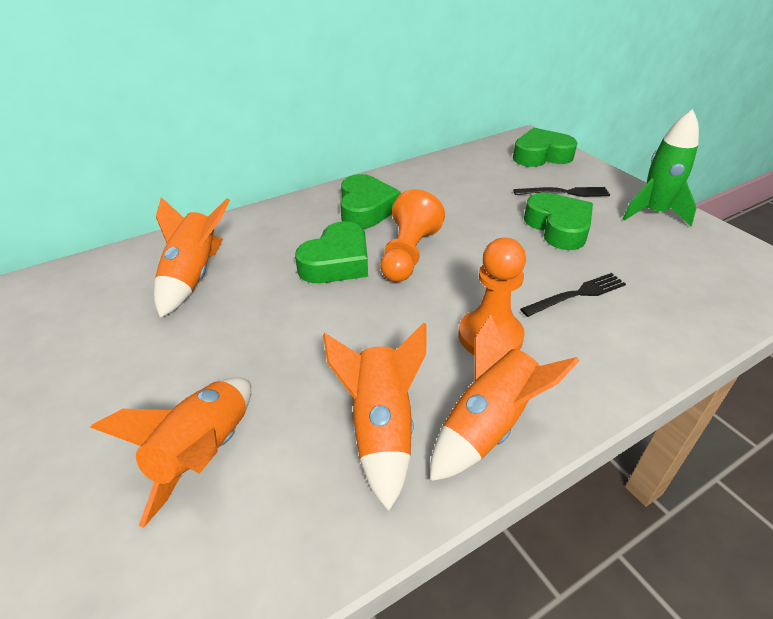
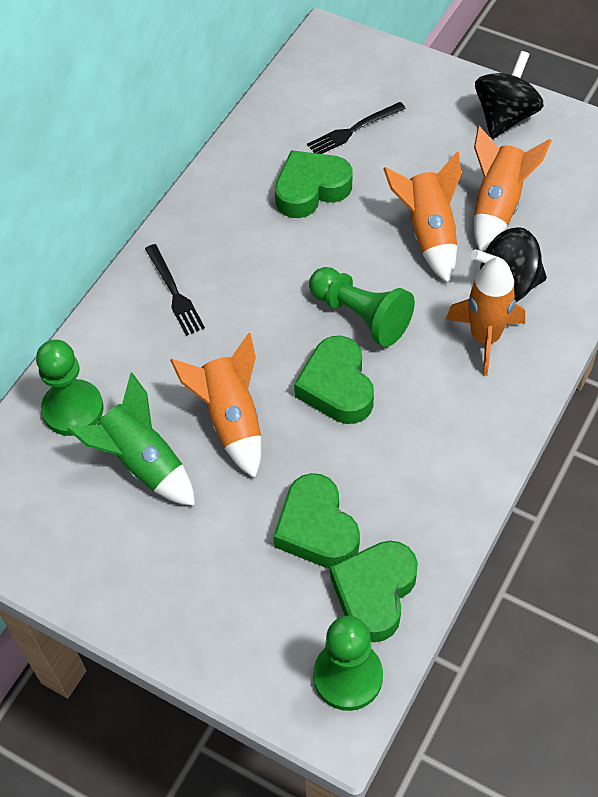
black spinning top: none = 0 -> [471,227,547,302] [475,51,543,139] = 2
green pawn: none = 0 -> [36,340,104,436] [309,267,415,347] [313,616,383,711] = 3
orange pawn: [380,189,445,282] [458,238,526,355] = 2 -> none = 0

